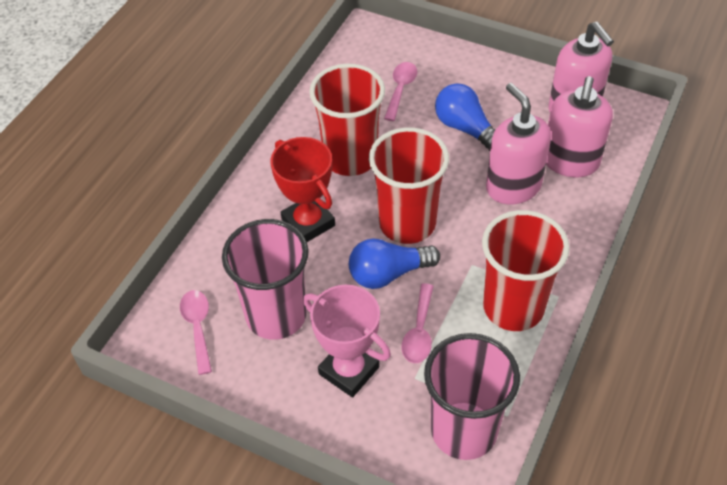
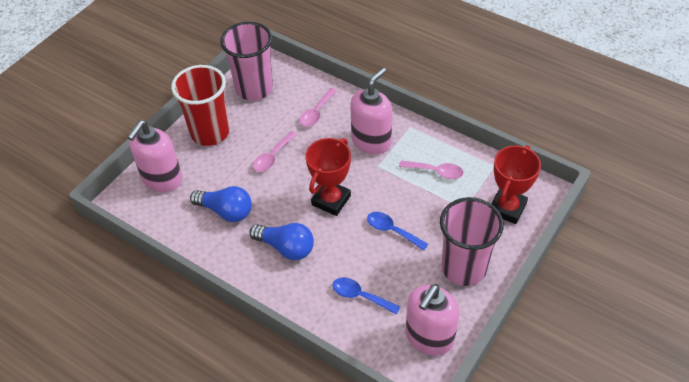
blue spoon: none = 0 -> [333,277,400,315] [367,212,428,251] = 2
pink trophy: [303,285,391,398] = 1 -> none = 0
red cup: [309,64,385,176] [369,127,449,244] [482,210,570,331] = 3 -> [171,65,230,146] = 1
red trophy: [270,137,335,242] = 1 -> [306,138,351,216] [491,145,541,224] = 2

